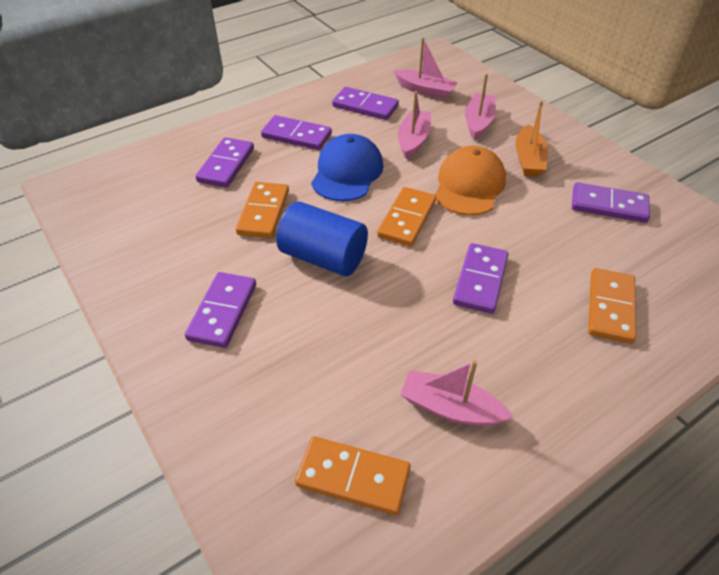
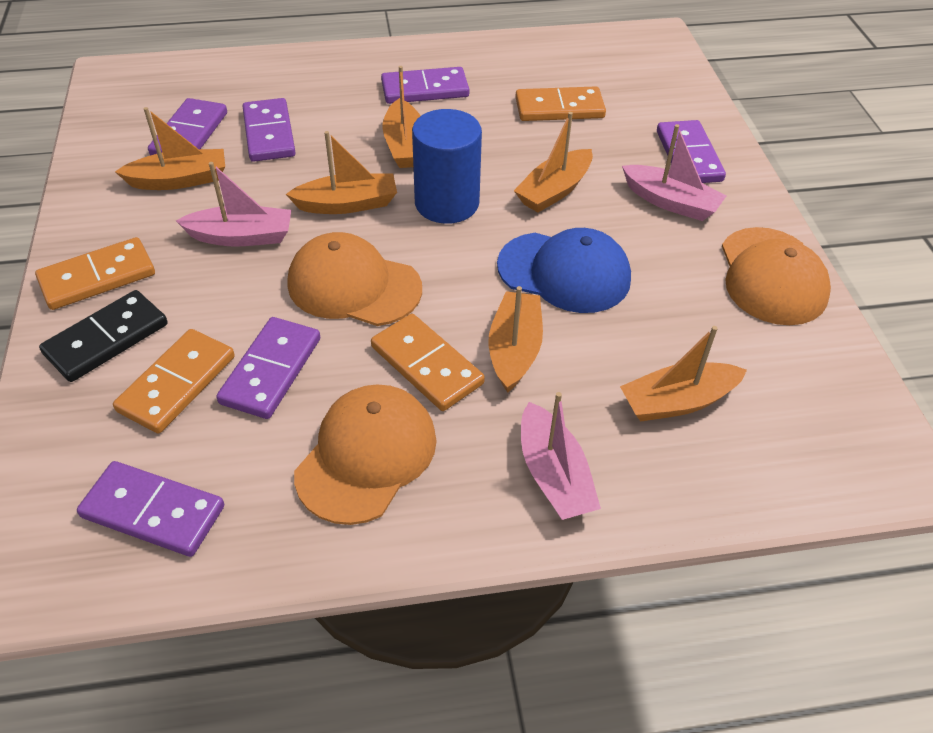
black domino: none = 0 -> [39,290,168,382] = 1
orange boat: [515,101,548,177] = 1 -> [115,107,225,190] [286,131,397,214] [382,66,420,168] [488,286,543,393] [514,112,593,212] [620,326,747,421] = 6
orange cap: [435,146,506,215] = 1 -> [288,232,422,326] [294,384,436,525] [722,227,831,325] = 3
pink boat: [394,37,458,99] [398,91,431,159] [400,360,513,426] [465,74,496,140] = 4 -> [176,162,291,247] [521,392,601,520] [622,124,726,221] = 3

